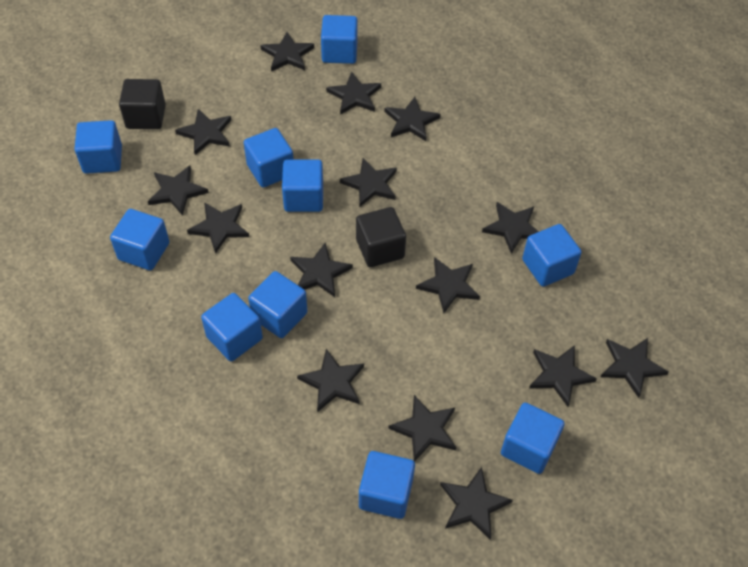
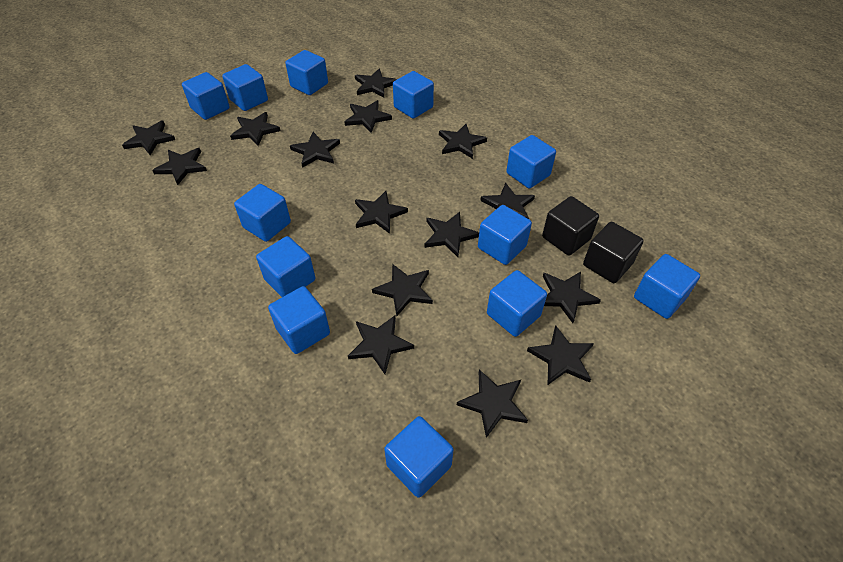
blue cube: [74,120,122,174] [110,209,169,270] [201,293,263,361] [244,128,294,187] [248,271,307,338] [282,160,323,212] [321,15,358,64] [359,451,415,519] [501,402,565,474] [522,224,582,287] = 10 -> [182,72,230,120] [222,64,268,111] [234,184,291,242] [256,236,315,297] [268,286,330,354] [285,50,328,95] [384,416,454,498] [393,71,434,119] [478,205,532,265] [487,270,547,337] [506,135,556,189] [634,254,700,319] = 12

